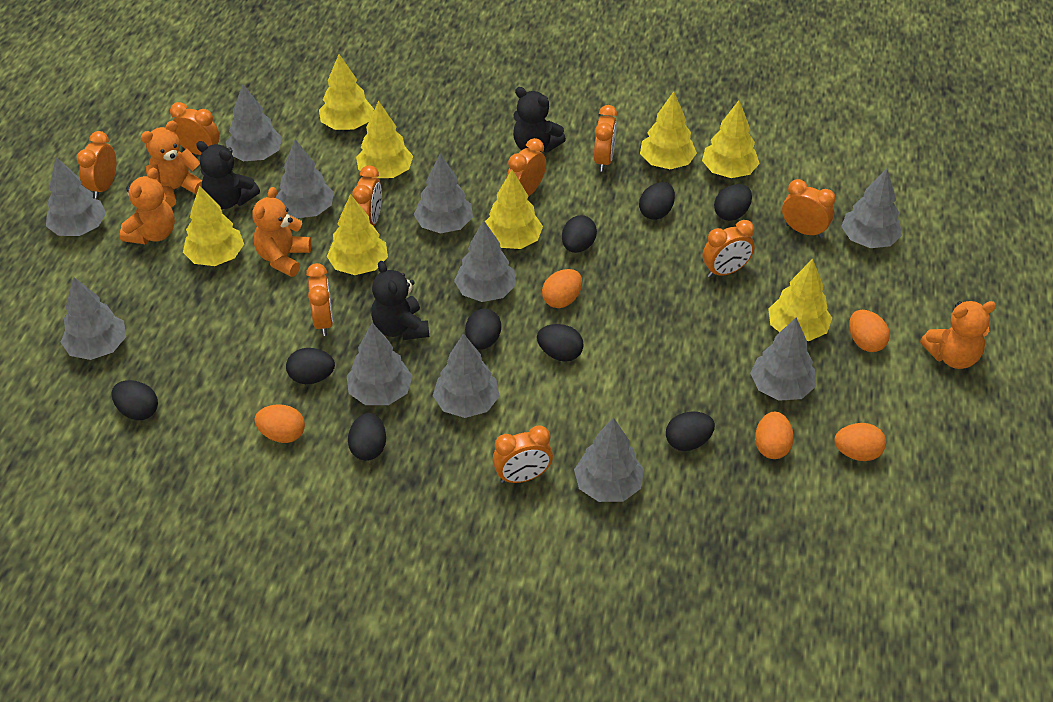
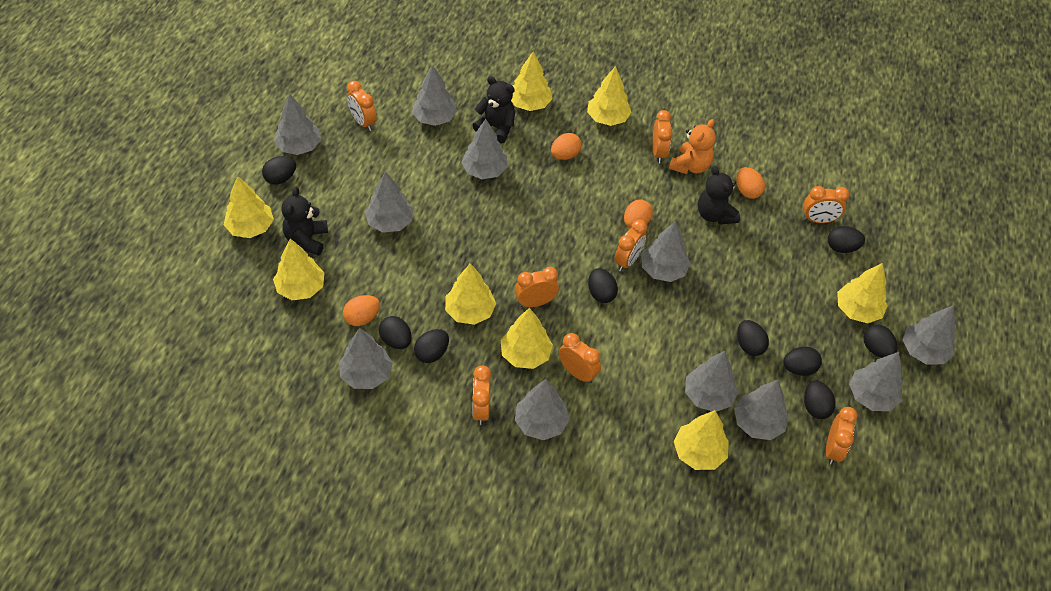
orange clock: [77,131,116,199] [170,102,220,155] [306,263,333,336] [352,165,382,226] [493,425,553,483] [506,138,546,196] [594,105,617,172] [703,220,755,277] [782,179,836,238] = 9 -> [347,81,377,131] [472,365,491,425] [515,267,559,307] [559,333,601,384] [614,219,647,271] [652,110,673,163] [803,186,849,223] [826,407,858,465] = 8
orange egg: [255,404,305,443] [542,269,582,308] [755,412,794,459] [834,423,886,461] [849,310,890,352] = 5 -> [343,295,380,326] [551,133,582,160] [624,199,653,228] [736,167,765,199] = 4
orange teddy bear: [120,168,175,244] [141,121,202,207] [252,187,311,277] [920,301,996,369] = 4 -> [669,119,716,174] = 1

